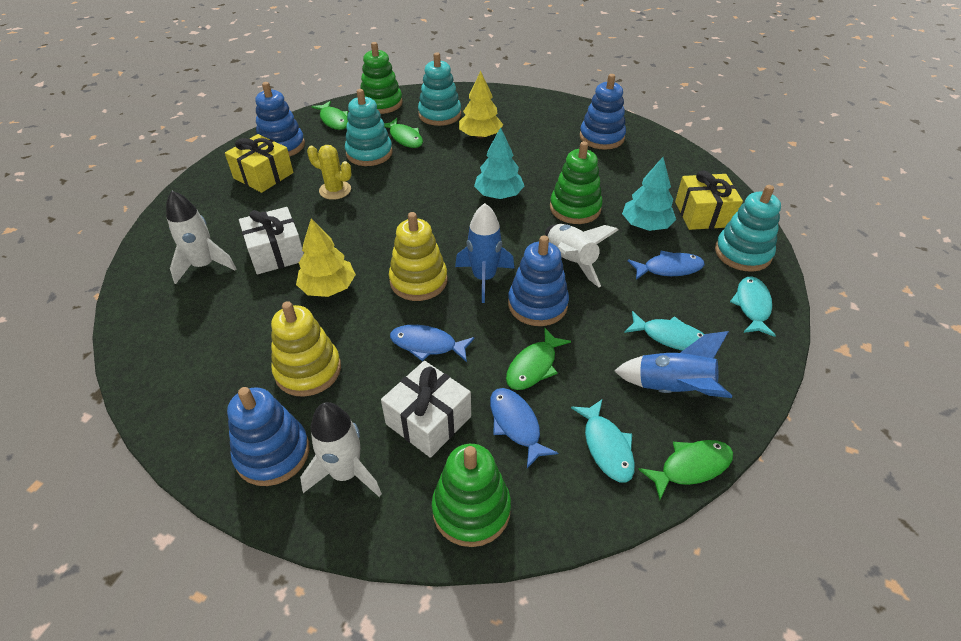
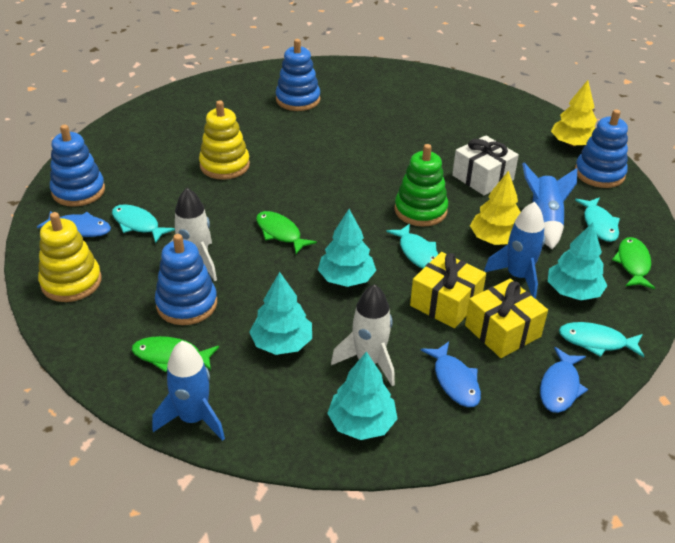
blue rocket: [455,203,515,303] [614,331,732,398] = 2 -> [152,341,225,441] [484,202,545,299] [522,162,577,249] = 3
green fish: [311,101,348,130] [384,118,423,148] [506,328,571,390] [638,440,733,500] = 4 -> [132,336,219,372] [256,211,317,254] [612,237,655,289] = 3
green stacking toy: [360,42,403,114] [432,444,511,547] [550,141,603,224] = 3 -> [394,144,448,227] = 1
turquoise fish: [571,400,635,482] [624,311,705,351] [730,276,776,337] = 3 -> [112,204,175,243] [386,224,438,269] [559,322,644,357] [575,197,620,242] = 4
turquoise stacking toy: [345,89,393,166] [418,52,461,126] [715,185,781,272] = 3 -> none = 0
turquoise tree: [474,127,524,199] [622,157,676,231] = 2 -> [249,272,312,355] [318,209,376,287] [327,351,398,440] [548,222,608,300] = 4
white gift: [239,207,304,275] [381,361,471,458] = 2 -> [452,135,519,196] = 1
white rocket: [166,191,237,284] [300,402,382,497] [545,224,619,287] = 3 -> [170,188,217,281] [331,284,395,386] = 2
yellow cactus: [307,145,352,200] = 1 -> none = 0

